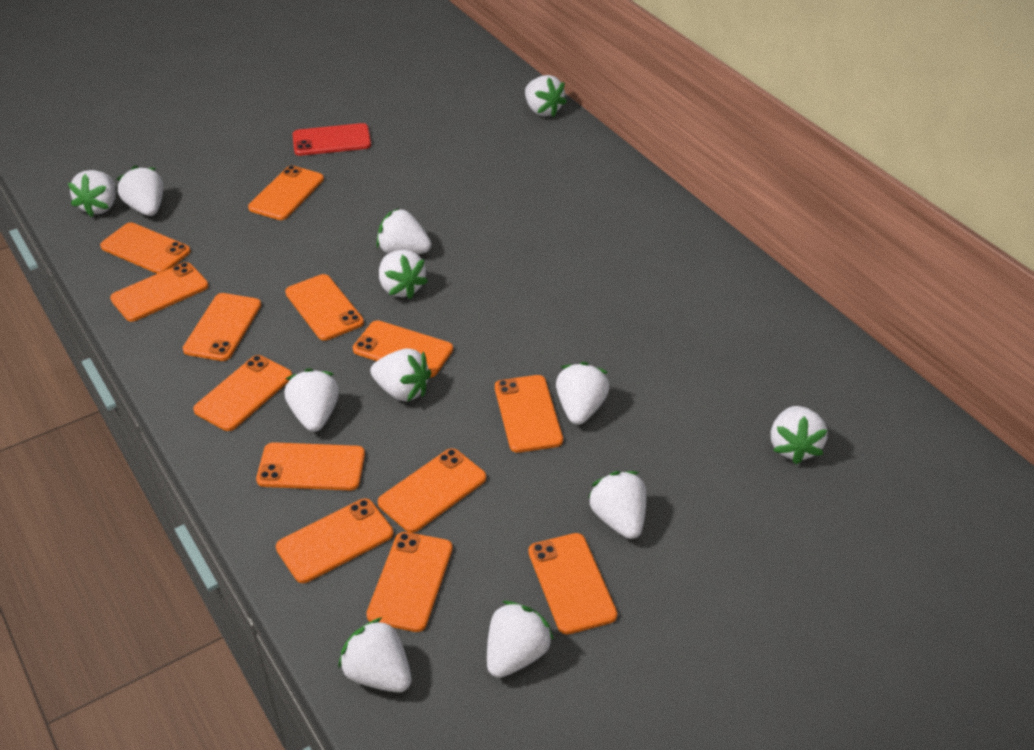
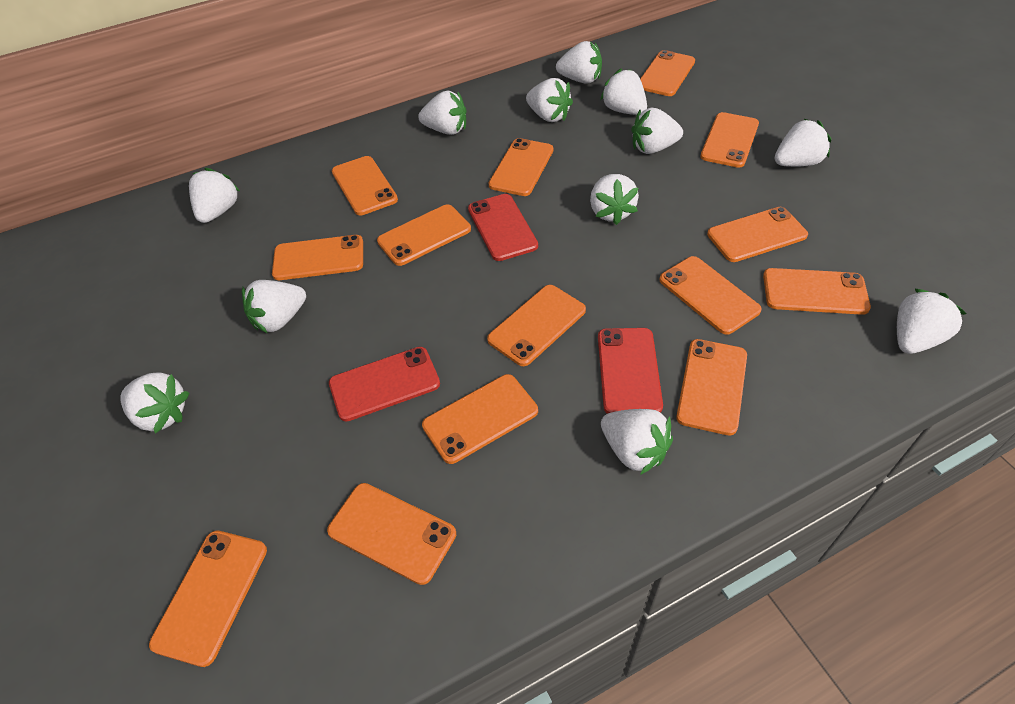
orange phone: [100,222,191,274] [110,262,208,322] [183,293,261,361] [193,355,292,431] [248,165,324,220] [256,442,365,490] [276,499,393,583] [285,274,364,341] [353,320,453,378] [366,532,453,632] [378,448,486,533] [495,375,563,453] [528,533,617,635] = 13 -> [149,531,267,667] [272,235,363,280] [327,483,456,585] [332,156,398,215] [377,204,471,266] [422,374,538,464] [487,285,586,366] [489,138,553,196] [640,50,695,96] [659,256,762,335] [676,339,747,436] [700,112,759,168] [707,207,808,262] [763,268,871,315] = 14
red phone: [293,123,371,156] = 1 -> [329,347,440,422] [468,194,538,261] [598,328,663,414] = 3

